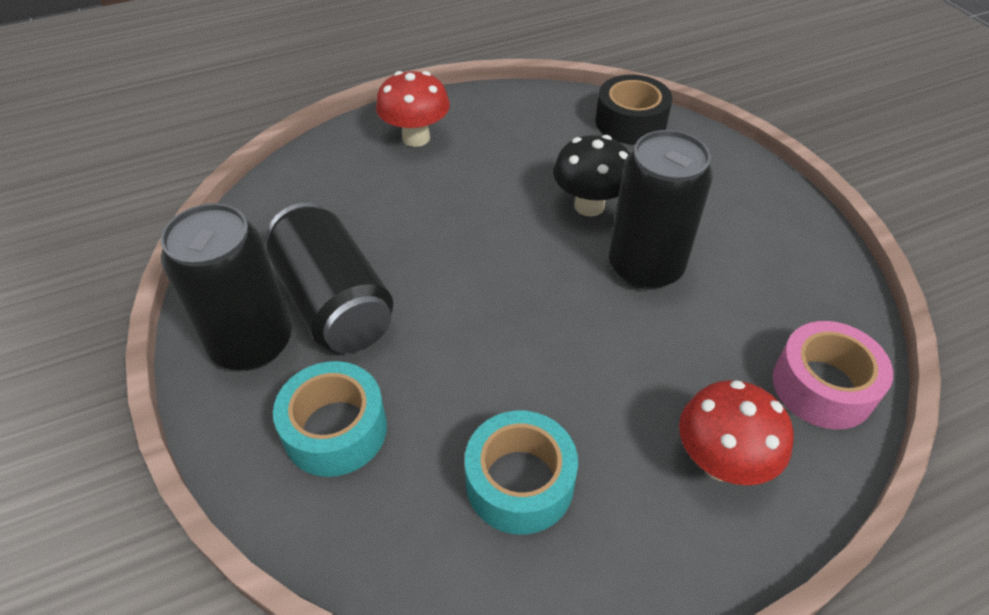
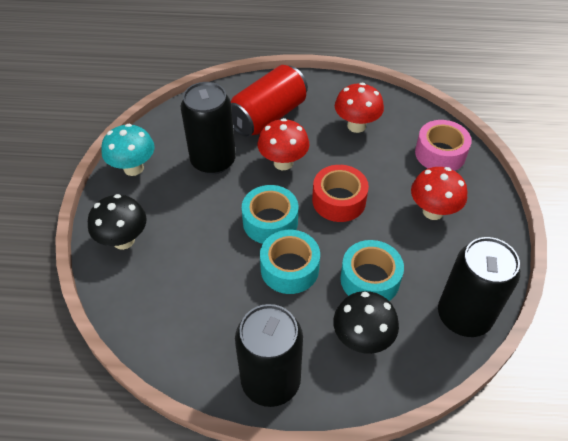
black mushroom: [553,135,630,217] = 1 -> [88,194,146,250] [333,291,399,354] = 2
black tape: [595,75,672,144] = 1 -> none = 0
red can: none = 0 -> [231,65,308,137] = 1
red mushroom: [376,71,450,147] [679,380,794,485] = 2 -> [258,118,309,170] [335,83,384,133] [411,167,467,220] = 3
red tape: none = 0 -> [312,165,369,222] = 1
turquoise mushroom: none = 0 -> [101,124,155,176] = 1
turquoise tape: [273,361,387,477] [465,410,578,535] = 2 -> [242,185,298,244] [260,230,320,294] [340,240,404,301] = 3

